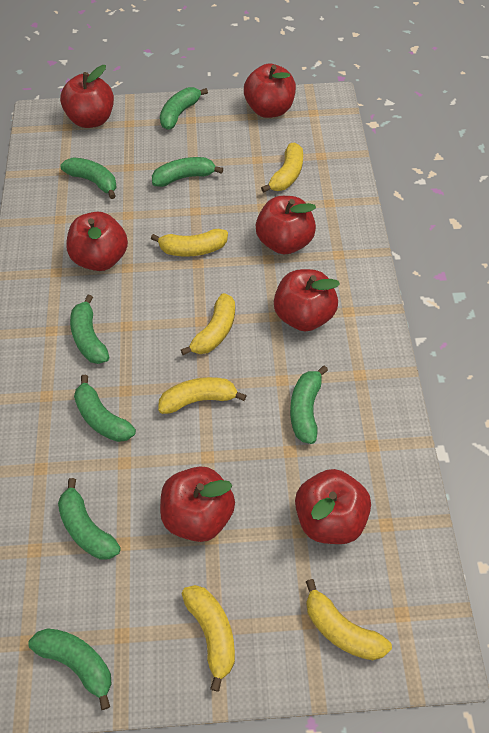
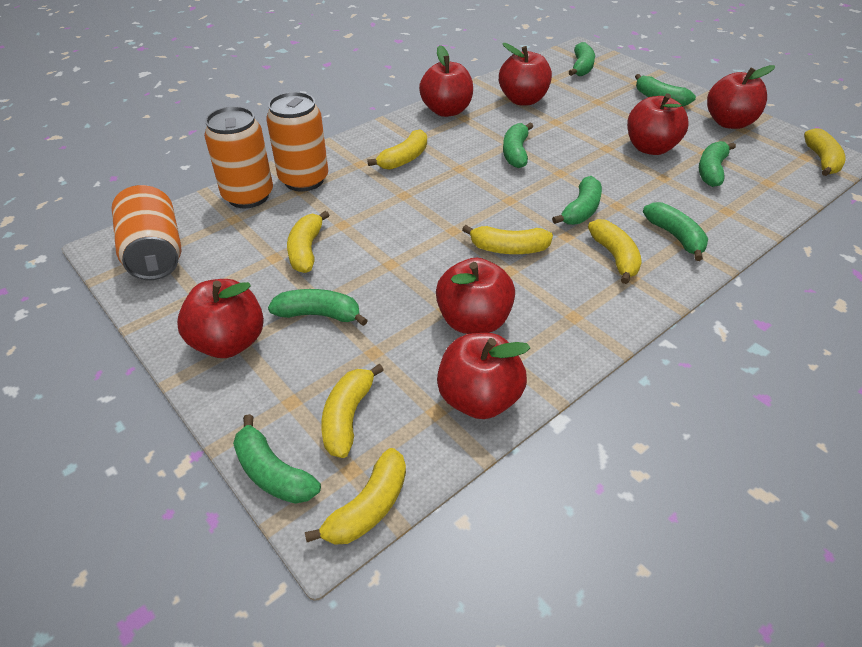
orange can: none = 0 -> [112,185,181,280] [204,106,273,208] [266,92,328,192] = 3
yellow banana: [151,229,228,257] [158,377,247,414] [181,293,235,355] [182,585,235,692] [261,143,303,193] [306,579,392,660] = 6 -> [287,211,329,273] [305,448,406,545] [321,364,384,458] [367,129,427,170] [462,225,553,254] [588,219,642,284] [804,128,846,176] = 7

